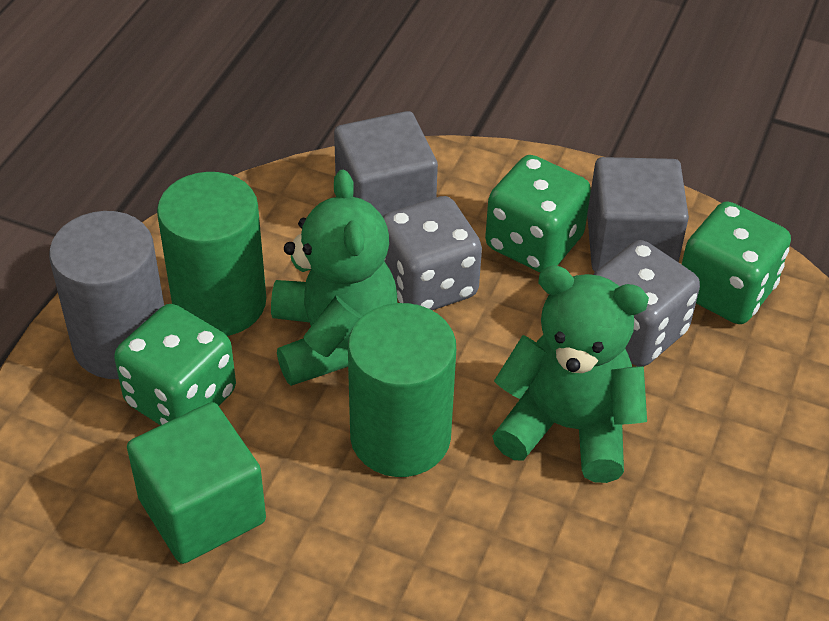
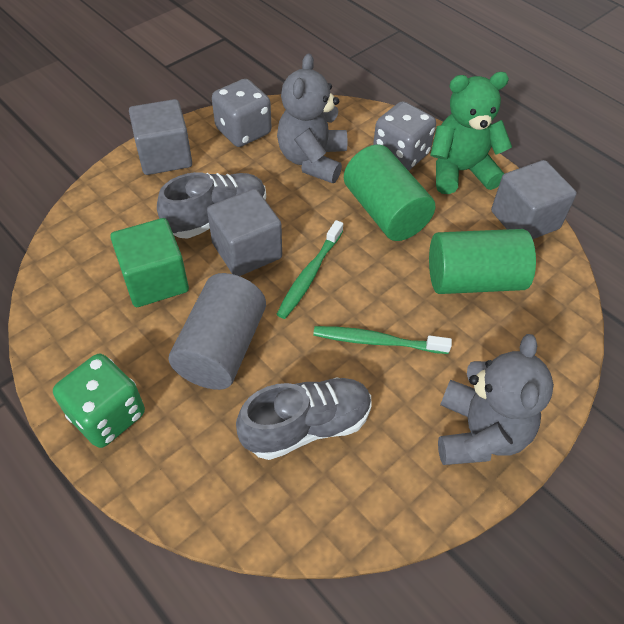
green dice: [114,304,236,426] [485,155,591,272] [682,201,791,324] = 3 -> [53,354,145,448] = 1
green teddy bear: [271,170,397,386] [492,265,649,483] = 2 -> [430,72,512,194] = 1
green toothbrush: none = 0 -> [277,220,343,319] [313,326,452,354] = 2
grey cube: [334,111,438,216] [587,157,689,272] = 2 -> [129,99,192,175] [207,189,282,276] [491,160,577,239] = 3
grey shoe: none = 0 -> [157,172,266,239] [236,377,372,460] = 2
grey teddy bear: none = 0 -> [277,53,348,183] [438,334,554,465] = 2

